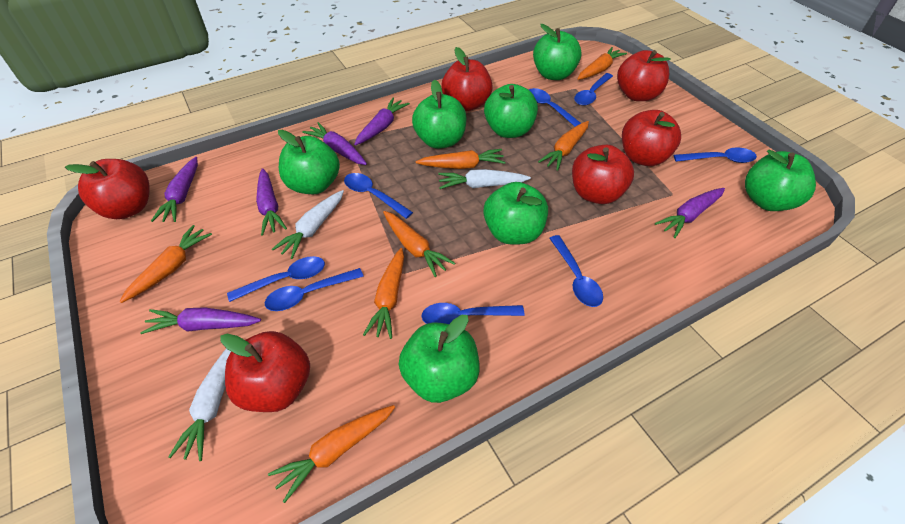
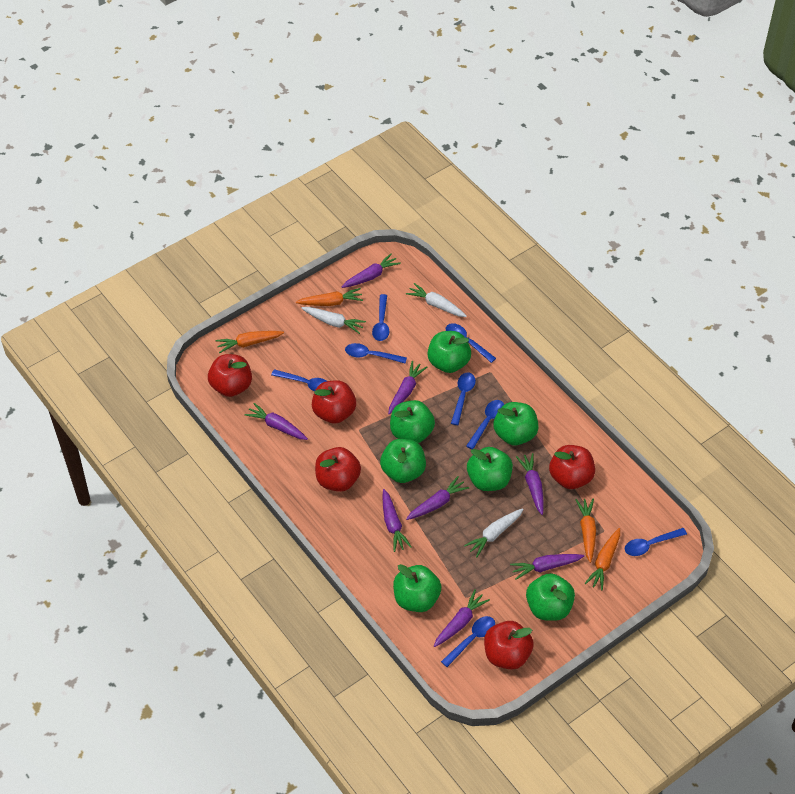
orange carrot: [120,225,212,303] [268,405,395,503] [363,248,404,339] [383,211,455,277] [416,149,506,169] [538,121,589,171] [577,47,627,80] = 7 -> [216,331,284,353] [296,288,363,306] [575,499,596,563] [585,528,620,590] = 4
purple carrot: [140,307,261,334] [151,157,198,222] [256,168,287,236] [302,122,367,165] [354,98,410,146] [655,188,725,238] = 6 -> [244,403,308,440] [342,253,401,288] [382,489,412,552] [388,361,427,414] [406,476,469,520] [434,589,490,647] [510,554,584,580] [516,453,544,515] = 8
red apple: [65,159,150,219] [220,331,310,412] [442,47,493,111] [572,145,634,204] [617,50,671,101] [622,110,681,166] = 6 -> [208,354,252,397] [312,380,356,424] [315,447,361,492] [484,621,534,670] [549,445,595,489] = 5

